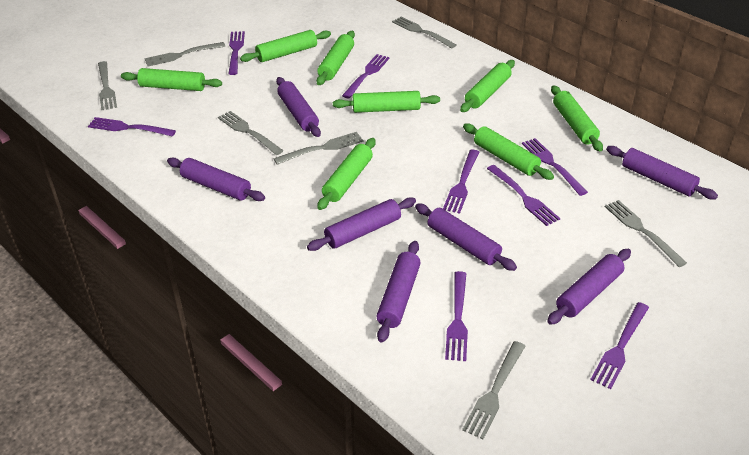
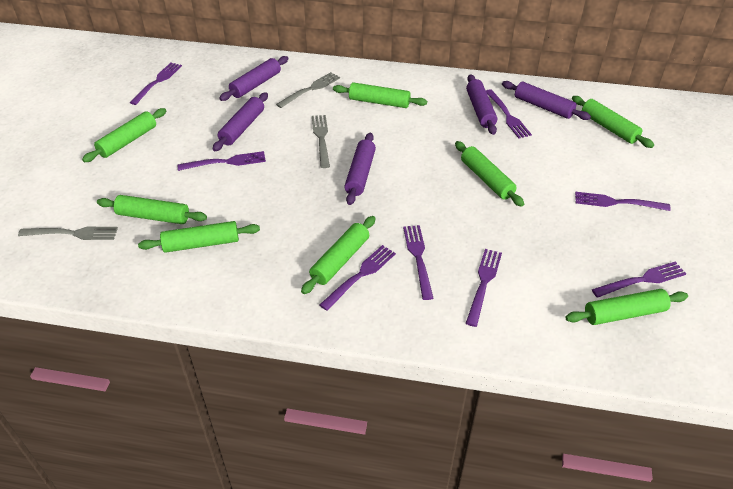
grey fork: [98,61,117,110] [144,42,226,67] [218,111,284,155] [274,132,364,164] [392,16,456,49] [462,341,526,439] [605,200,687,267] = 7 -> [18,227,118,240] [276,72,340,108] [312,115,330,168] = 3
purple rolling pin: [167,158,265,201] [276,77,321,137] [307,197,416,251] [377,241,421,342] [415,203,517,271] [547,249,631,325] [606,146,718,199] = 7 -> [213,92,268,151] [219,56,288,101] [344,133,376,205] [466,74,497,135] [502,81,591,120] = 5

